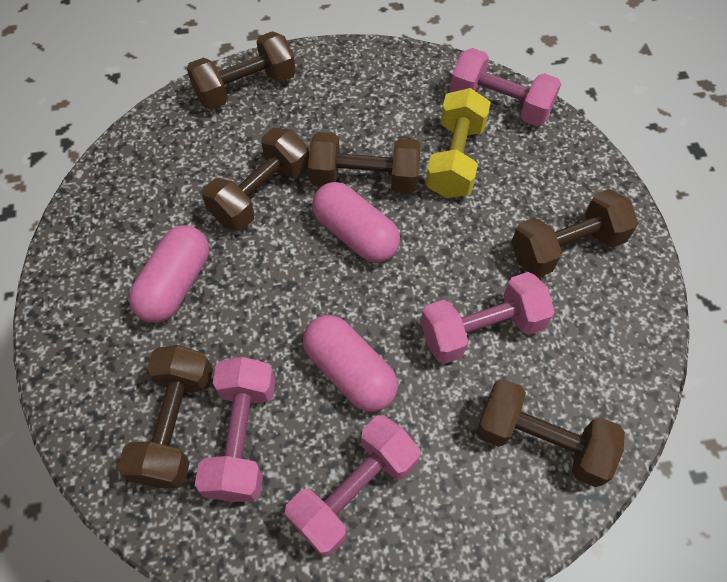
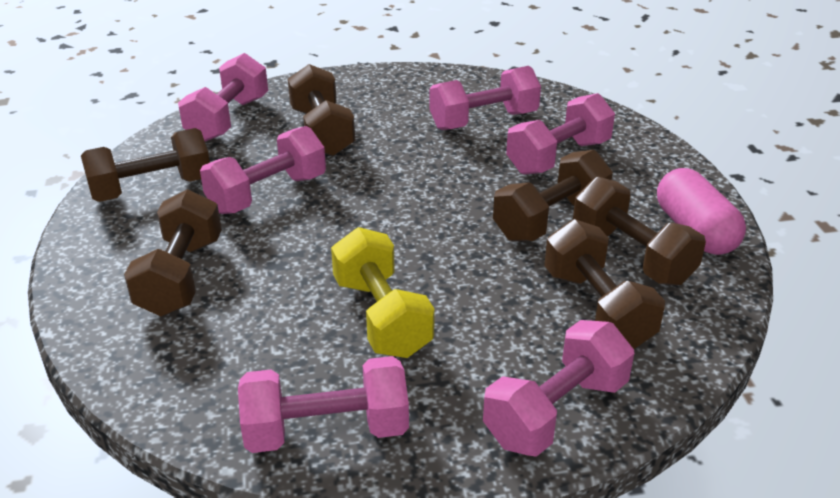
pink capsule: [129,225,209,323] [303,315,398,412] [312,182,400,263] = 3 -> [657,168,746,255] = 1
pink dumbbell: [195,357,275,502] [285,415,420,557] [421,272,555,364] [450,48,561,126] = 4 -> [178,53,268,142] [200,126,326,214] [238,356,409,453] [429,66,541,130] [483,320,634,457] [506,93,615,175] = 6

